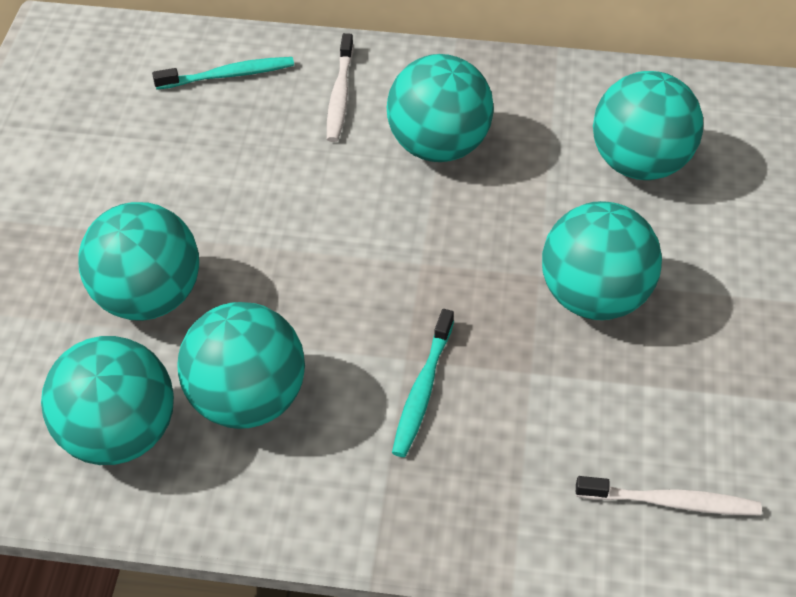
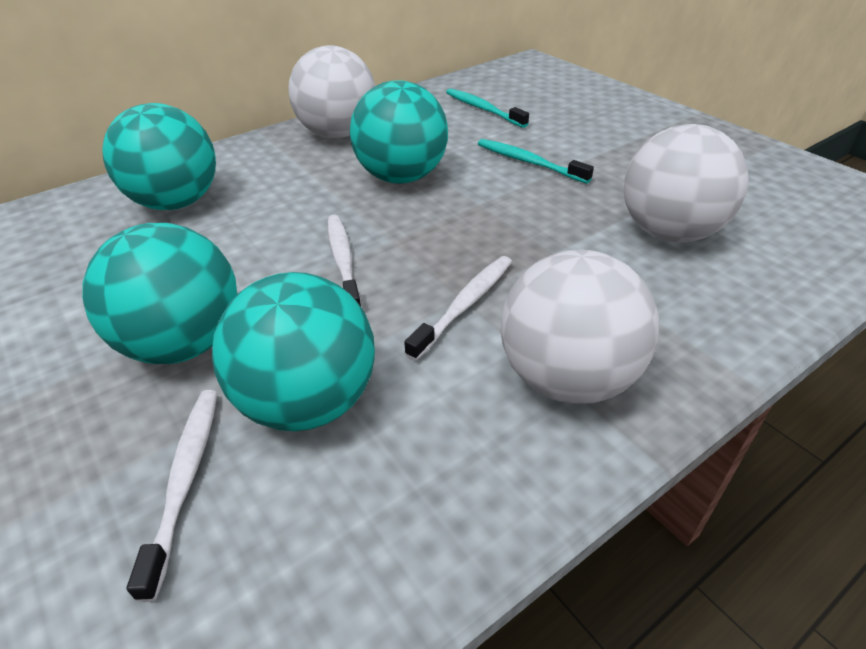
turquoise ball: [41,336,174,465] [79,202,199,321] [177,302,305,429] [387,54,494,162] [542,201,662,320] [593,71,703,180] = 6 -> [82,223,237,364] [102,103,216,210] [212,272,375,432] [350,80,448,184] = 4
white ball: none = 0 -> [288,45,375,138] [501,250,659,404] [624,124,749,242] = 3
white toothbrush: [327,33,354,142] [576,476,762,515] = 2 -> [126,390,217,602] [327,215,362,308] [404,256,512,361] = 3

